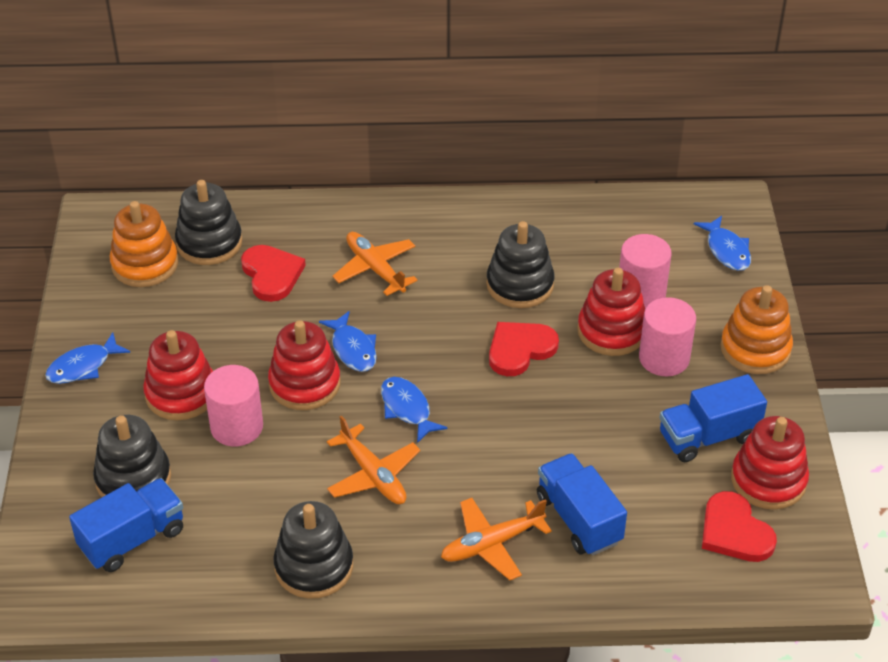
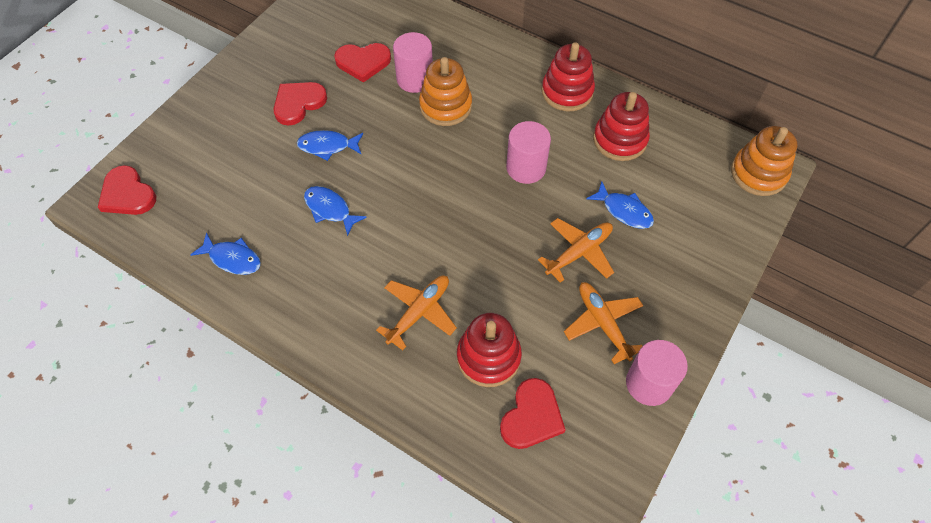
black stacking toy: [93,415,171,497] [175,180,242,265] [273,501,353,599] [486,221,554,308] = 4 -> none = 0
blue truck: [69,478,183,572] [537,453,627,556] [659,374,767,462] = 3 -> none = 0
red heart: [241,245,306,302] [489,322,559,376] [702,491,777,562] = 3 -> [98,165,156,215] [273,82,327,126] [334,43,391,83] [500,378,565,449] = 4
red stacking toy: [143,330,213,420] [268,320,341,410] [577,268,645,356] [731,416,809,510] = 4 -> [457,313,522,387] [542,42,595,111] [593,92,650,161] = 3

